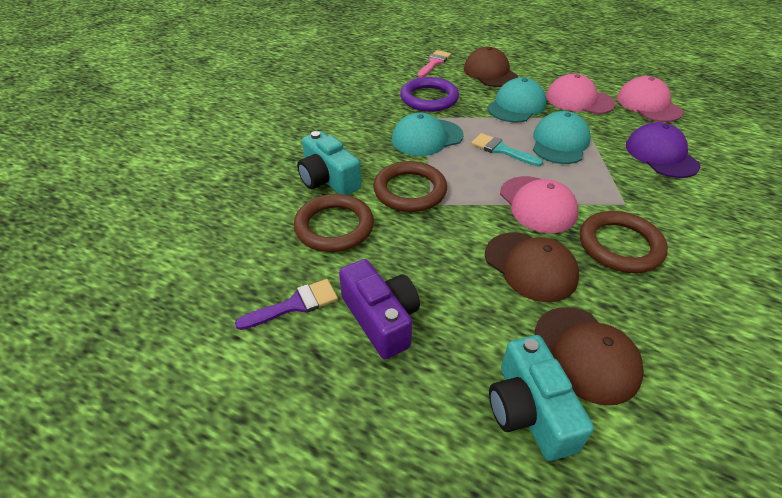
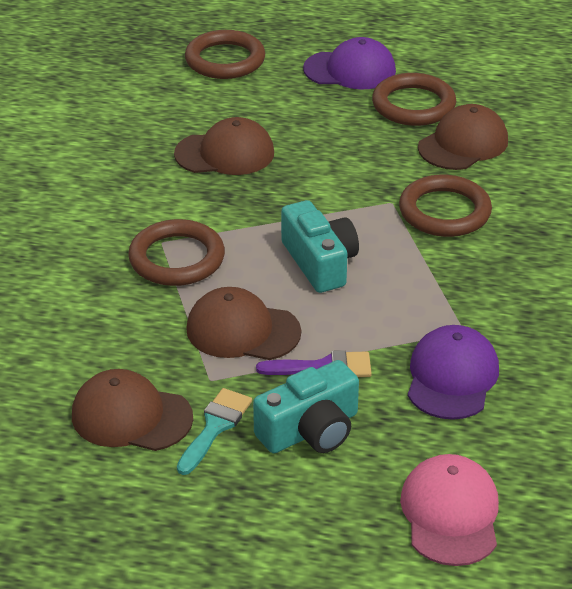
brown cap: [464,47,518,87] [485,232,579,302] [535,307,644,405] = 3 -> [72,369,193,451] [174,117,274,175] [186,287,301,360] [418,104,508,170] = 4
brown ring: [294,194,374,252] [373,161,447,212] [580,211,668,273] = 3 -> [128,219,225,286] [185,30,265,79] [372,73,456,126] [399,175,492,237] = 4
pink brush: [418,50,451,78] = 1 -> none = 0
pink cap: [500,176,578,233] [546,73,615,114] [617,76,683,122] = 3 -> [400,454,499,566] = 1
purple camera: [339,259,420,359] = 1 -> none = 0
purple cap: [626,122,701,178] = 1 -> [303,37,396,90] [408,325,499,420] = 2
purple ring: [400,77,459,112] = 1 -> none = 0
turquoise cap: [392,112,464,156] [487,77,546,122] [533,111,591,164] = 3 -> none = 0

